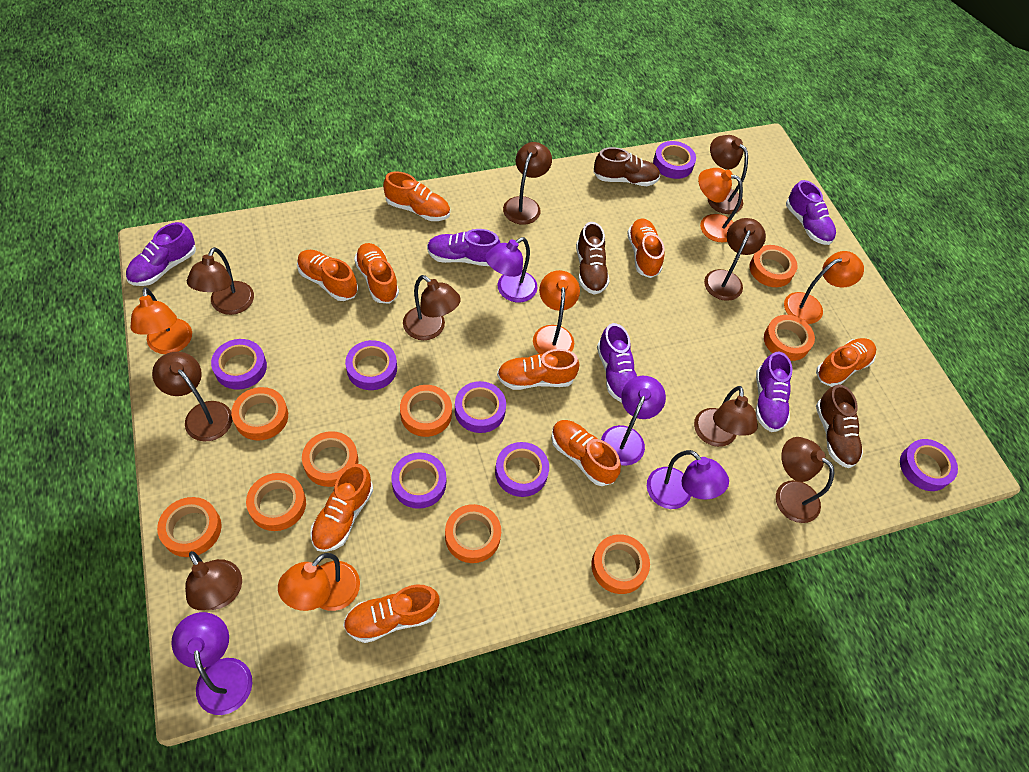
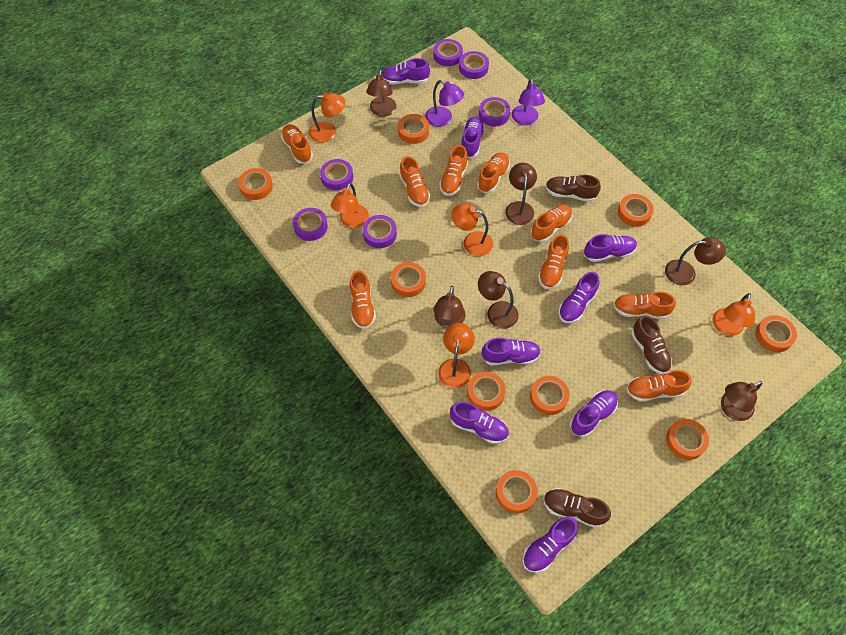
brown lamp: [152,352,232,442] [185,551,242,610] [187,247,254,315] [403,275,461,340] [503,142,552,225] [694,386,758,447] [704,218,766,301] [708,135,748,214] [776,437,834,523] = 9 -> [367,70,396,116] [433,286,466,328] [478,271,519,329] [505,163,537,225] [665,237,726,285] [721,381,762,421] = 6
purple lamp: [171,612,252,715] [485,237,537,302] [601,376,666,466] [647,450,729,509] = 4 -> [425,80,464,127] [512,79,545,125] = 2
purple shoe: [126,222,196,286] [427,229,500,266] [597,323,637,402] [755,352,792,432] [786,180,836,245] = 5 -> [383,58,430,84] [450,402,509,444] [461,117,485,158] [482,338,541,365] [523,517,578,573] [558,272,600,323] [570,390,618,437] [584,234,637,262] = 8
purple tape: [211,339,267,390] [345,340,397,390] [391,452,446,509] [455,381,506,433] [495,442,549,497] [653,141,696,179] [900,439,958,491] = 7 -> [293,208,328,241] [320,159,353,190] [363,215,397,248] [433,39,463,66] [459,51,489,79] [479,97,510,127] = 6

